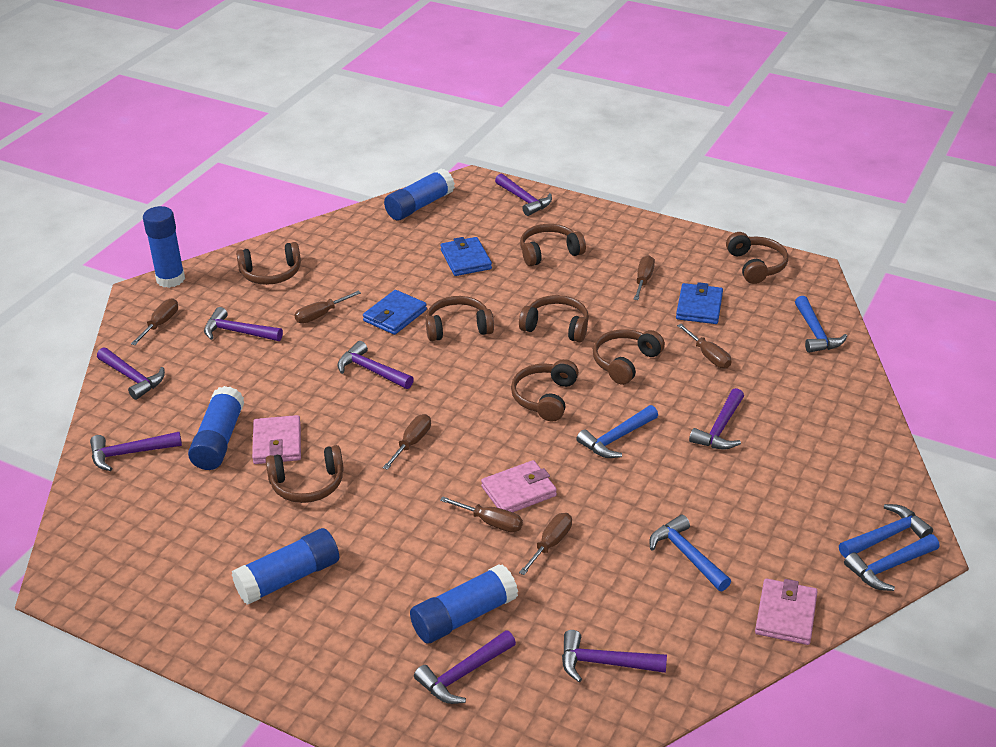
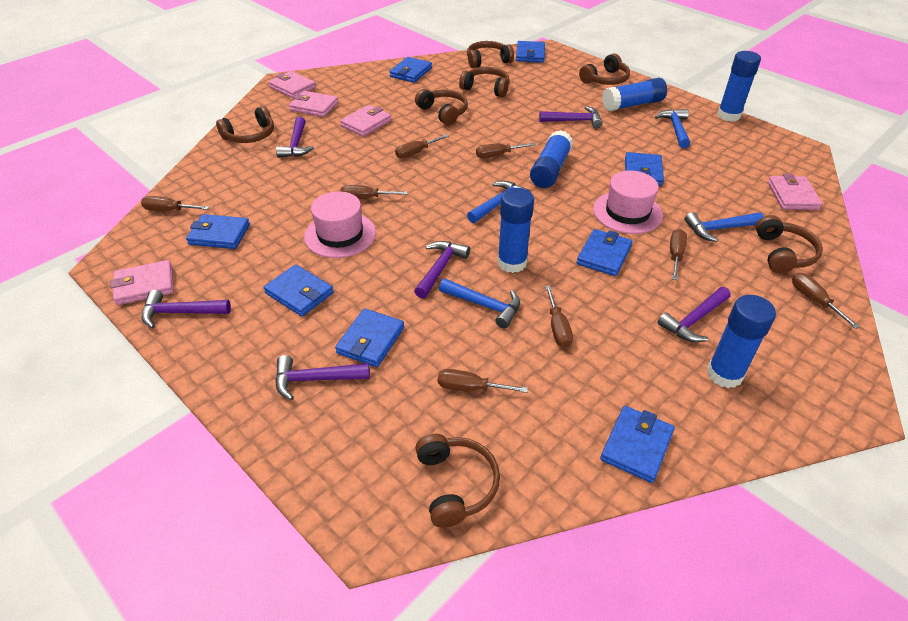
blue hammer: [577,405,658,458] [650,515,731,591] [795,296,847,353] [839,504,933,558] [844,534,939,591] = 5 -> [439,279,520,328] [467,181,530,223] [655,109,690,148] [684,212,764,242] = 4
blue wallet: [363,290,427,335] [441,237,492,276] [676,282,723,324] = 3 -> [186,214,250,249] [264,264,334,316] [335,308,404,367] [389,57,432,83] [516,41,545,63] [576,229,632,276] [600,406,675,483] [625,152,664,186] = 8
brown headphones: [236,242,301,285] [266,445,344,503] [426,296,494,341] [511,359,579,422] [519,295,589,342] [520,224,586,266] [593,329,665,385] [726,232,788,284] = 8 -> [216,106,274,143] [415,89,468,125] [415,434,500,528] [459,67,510,97] [467,41,514,68] [579,54,630,85] [756,215,823,273] = 7
brown screwdriver: [131,298,178,345] [294,290,361,324] [383,414,431,470] [440,496,523,533] [519,513,572,575] [634,255,655,300] [677,324,731,368] = 7 -> [141,196,209,211] [340,185,408,199] [395,134,449,158] [438,369,528,393] [476,143,536,158] [545,285,573,348] [670,229,687,280] [792,273,860,329] = 8
pink hat: none = 0 -> [304,191,376,258] [593,171,663,234] = 2
pink wallet: [252,415,301,464] [481,460,557,512] [755,578,818,645] = 3 -> [110,260,174,305] [268,71,316,98] [289,91,338,117] [340,105,391,137] [768,174,822,210] = 5
purple hammer: [90,432,182,471] [97,347,165,400] [204,307,283,341] [338,341,414,389] [414,630,516,704] [495,174,552,216] [562,630,667,682] [689,388,744,450] = 8 -> [141,290,231,329] [275,355,370,401] [276,117,314,158] [414,241,470,299] [539,106,603,128] [657,287,731,342] = 6

